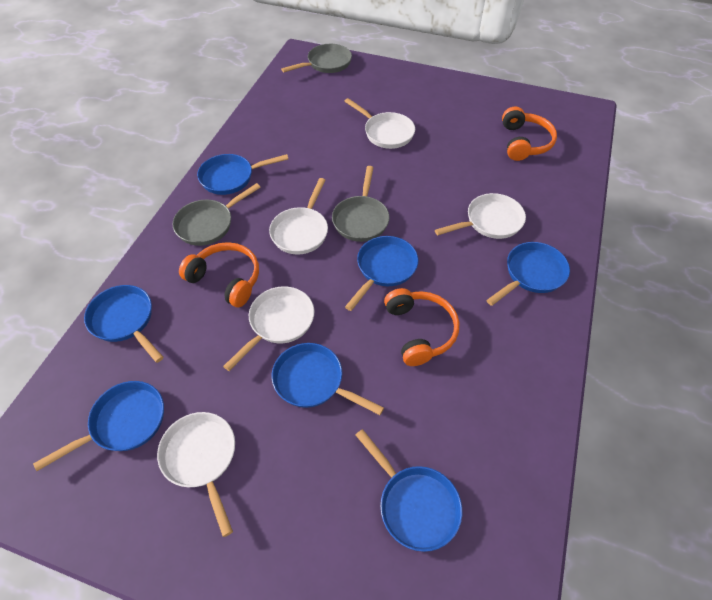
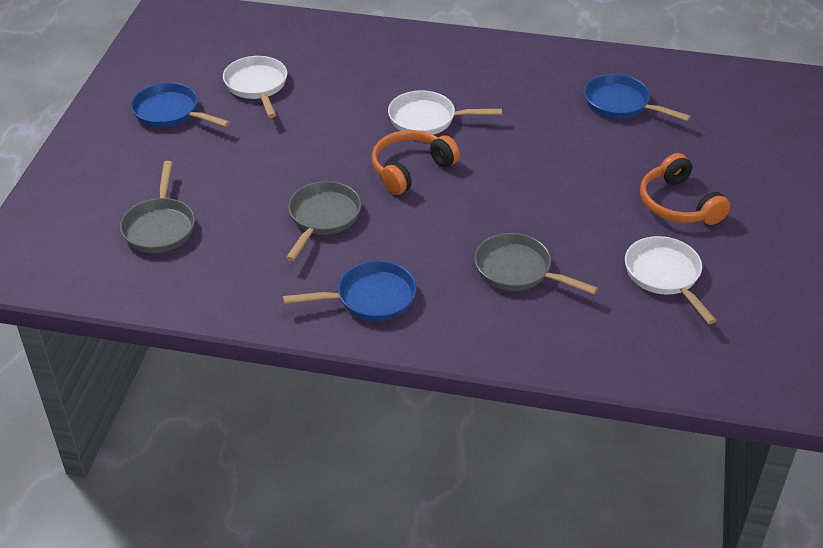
blue pan: [33,381,164,471] [84,285,163,363] [197,154,288,195] [272,343,384,415] [345,236,418,311] [356,429,462,552] [486,242,570,306] = 7 -> [131,82,230,128] [283,261,417,321] [584,74,691,121] = 3
orange headphones: [179,242,259,307] [384,288,459,366] [502,107,557,161] = 3 -> [372,130,460,195] [640,153,731,225] = 2
white pan: [157,412,235,537] [223,286,314,371] [269,178,328,255] [344,98,415,149] [435,193,526,239] = 5 -> [223,56,287,118] [388,90,502,135] [625,236,717,324] = 3

